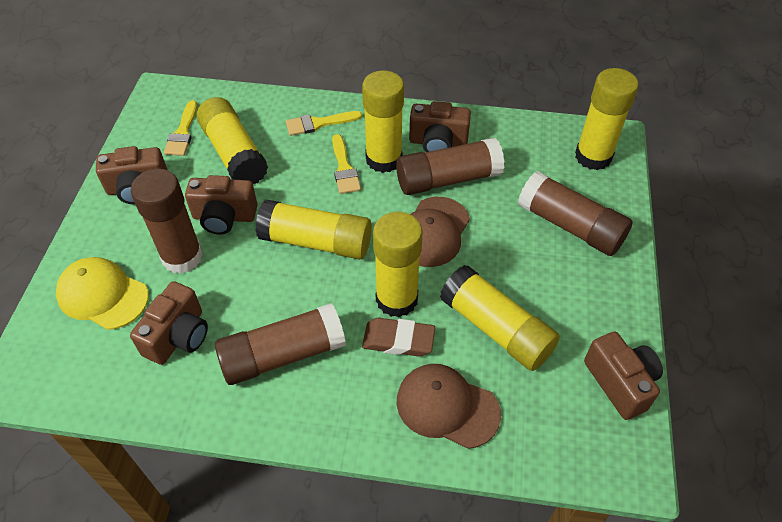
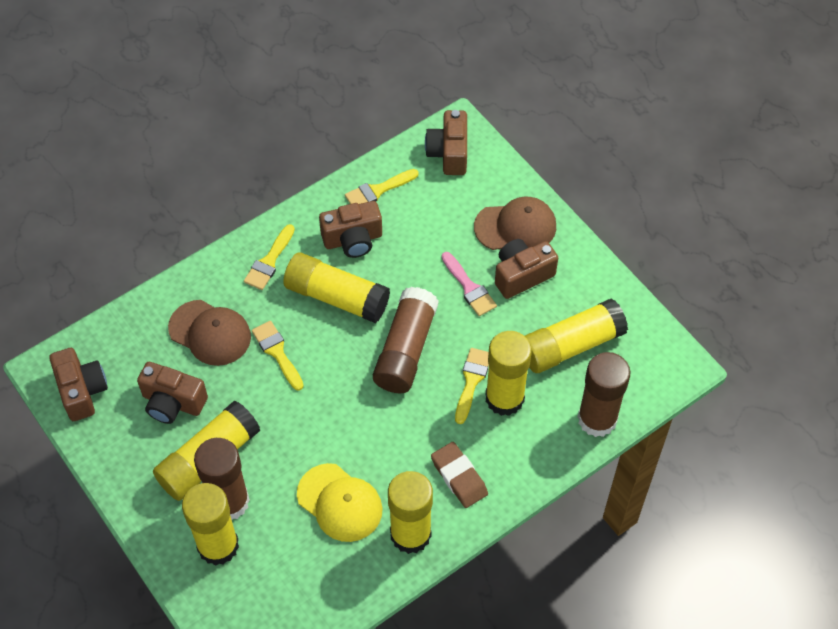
brown glue stick: [131,169,203,274] [215,303,346,385] [396,138,504,195] [518,171,633,256] = 4 -> [194,438,250,520] [373,287,439,393] [578,352,631,437] = 3
pink brush: none = 0 -> [442,252,497,316] = 1
yellow brush: [164,100,197,156] [286,111,362,136] [332,134,361,194] = 3 -> [244,224,295,290] [252,321,304,391] [345,169,419,204] [455,348,489,424] = 4

